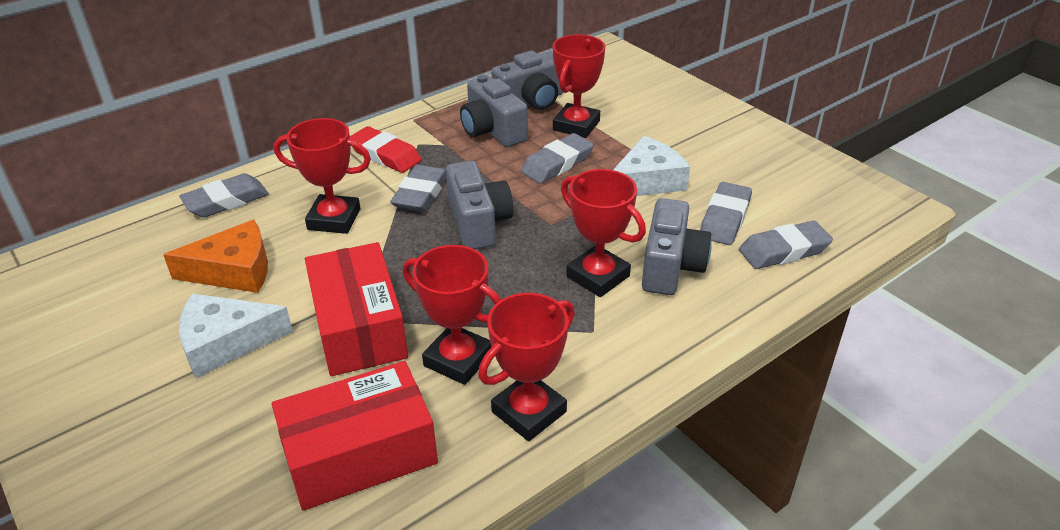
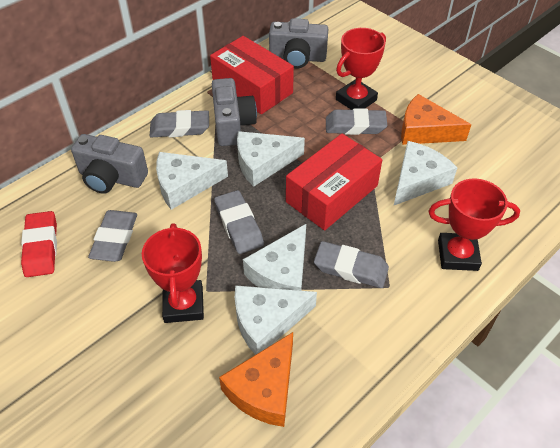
grey camera: [446,161,513,249] [460,75,528,147] [491,51,563,110] [642,198,712,295] = 4 -> [71,134,148,194] [212,78,257,146] [269,18,328,69] = 3
orange cheese: [163,220,268,293] = 1 -> [219,332,293,427] [401,94,471,145] = 2
red trophy: [274,118,371,234] [403,245,501,385] [478,293,575,441] [552,34,605,138] [561,169,646,297] = 5 -> [142,223,204,323] [336,28,386,110] [428,178,520,271] = 3
white cheese: [179,293,293,378] [613,136,690,196] = 2 -> [156,152,228,210] [235,285,317,355] [237,131,305,187] [243,224,306,291] [394,141,457,205] = 5

